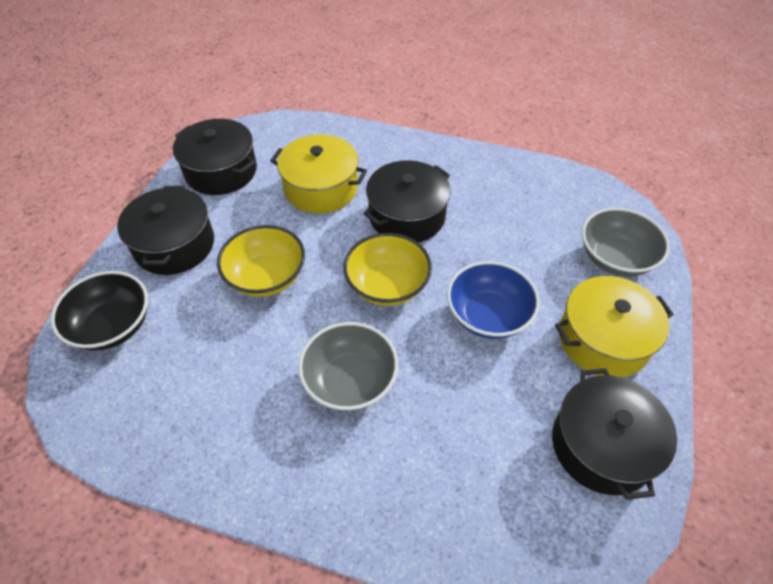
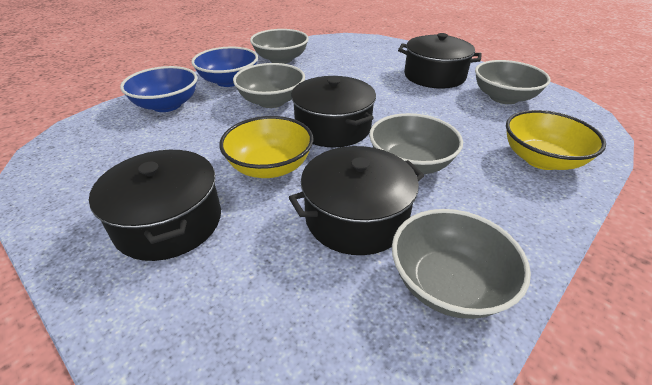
black bowl: [51,271,148,351] = 1 -> none = 0
blue bowl: [447,261,540,339] = 1 -> [120,66,197,112] [191,47,258,87] = 2
grey bowl: [298,322,398,411] [582,208,670,277] = 2 -> [233,63,305,108] [250,29,309,64] [369,113,463,174] [392,209,531,319] [475,60,551,104] = 5
yellow pot: [270,134,367,214] [555,276,674,377] = 2 -> none = 0

